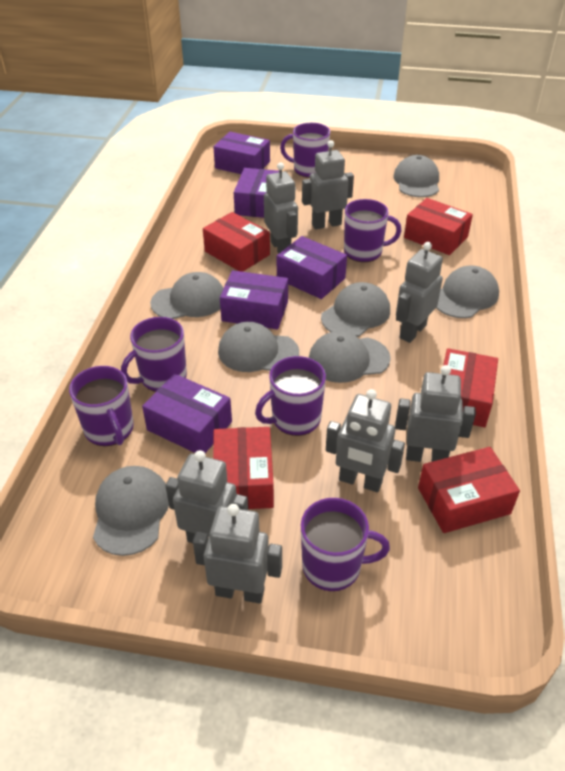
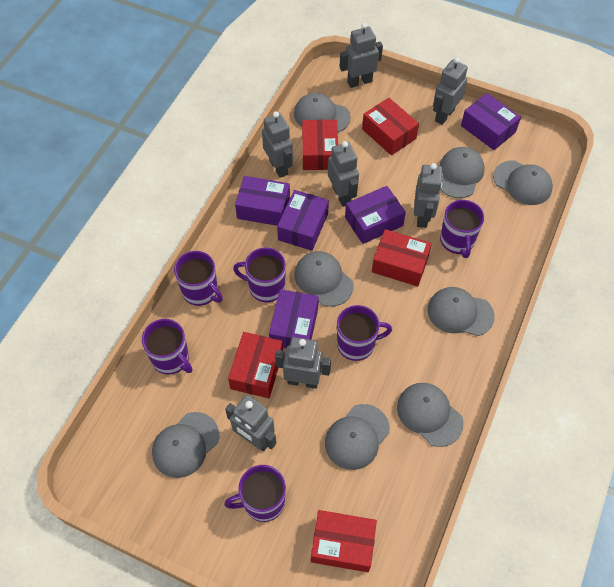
grey cap: [93,466,169,556] [150,272,224,319] [218,322,299,372] [309,331,391,383] [321,282,390,337] [393,155,439,197] [436,266,499,318] = 7 -> [152,412,220,478] [294,93,351,132] [294,251,354,307] [325,404,390,470] [397,383,464,447] [428,287,495,336] [440,147,485,198] [493,161,553,205] = 8

